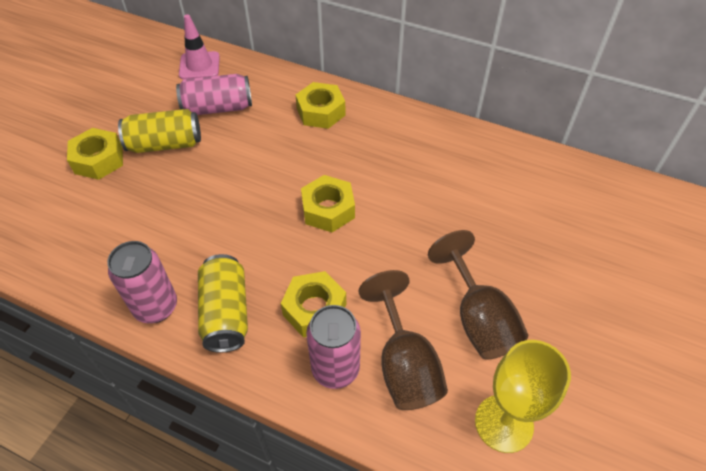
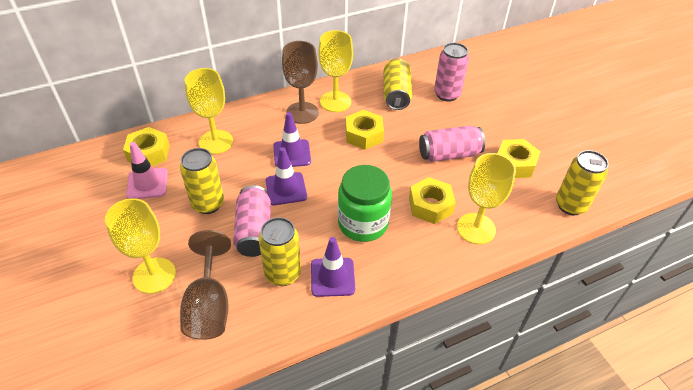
green jar: none = 0 -> [338,165,392,242] = 1
purple traffic cone: none = 0 -> [266,147,307,205] [273,112,311,167] [311,237,355,297] = 3
yellow can: [118,109,201,153] [198,254,248,353] = 2 -> [180,148,224,214] [258,217,301,286] [384,58,412,110] [556,150,609,216] = 4
yellow goblet: [475,340,571,453] = 1 -> [105,198,176,294] [185,68,233,154] [319,30,353,112] [457,153,516,244] = 4

